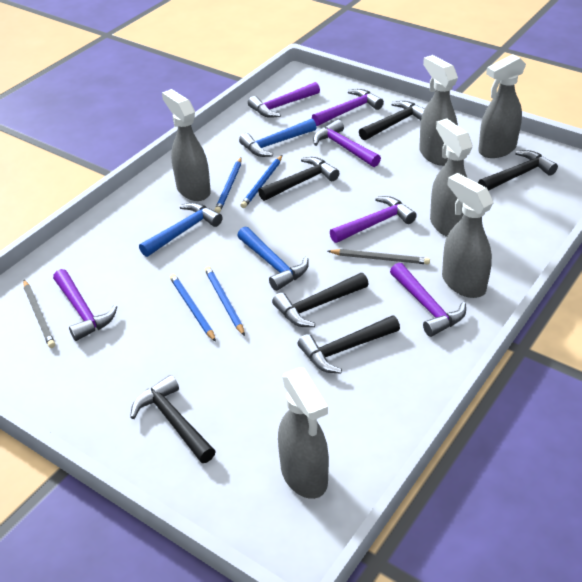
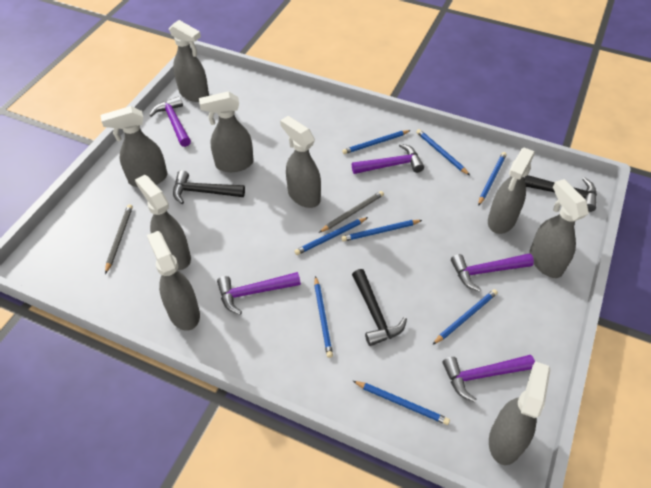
black hammer: [130,375,216,463] [258,157,339,201] [272,273,368,327] [298,315,400,373] [359,101,425,140] [478,150,558,191] = 6 -> [173,170,245,204] [352,269,407,346] [524,175,597,212] = 3
blue hammer: [139,203,223,257] [237,227,309,291] [239,119,317,157] = 3 -> none = 0
blue pencil: [170,274,216,342] [205,266,245,336] [214,158,242,213] [240,155,282,208] = 4 -> [295,217,368,255] [314,276,333,358] [341,220,422,242] [342,130,411,154] [353,381,450,425] [416,129,470,175] [432,289,498,345] [478,152,507,206] = 8
grey spray bottle: [162,89,211,201] [278,368,329,499] [419,55,458,166] [430,118,473,237] [442,173,493,298] [478,54,526,158] = 6 -> [101,106,167,187] [135,175,191,270] [147,231,200,331] [169,20,209,102] [199,91,254,172] [280,116,321,208] [488,148,535,234] [489,361,550,465] [530,179,589,278] = 9
purple hammer: [53,269,117,341] [248,82,320,118] [312,89,384,126] [313,119,381,167] [330,196,417,243] [390,263,466,337] = 6 -> [150,96,191,147] [217,272,301,315] [352,143,424,174] [443,355,535,402] [451,253,534,292] = 5

